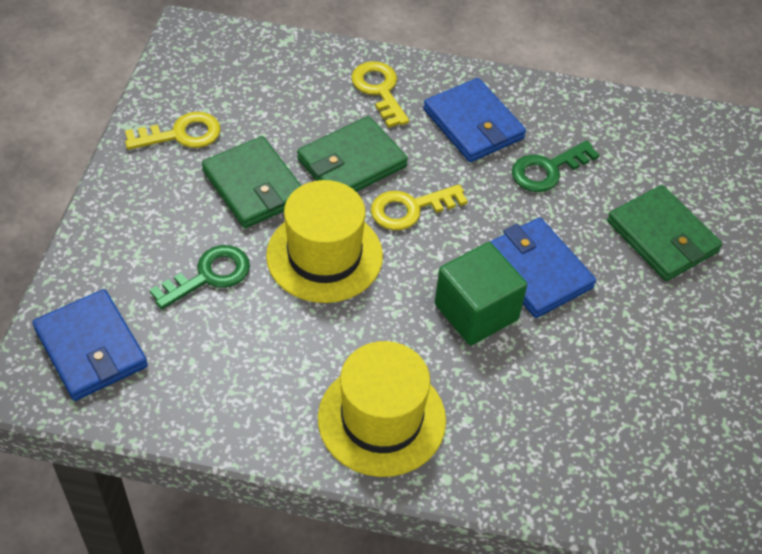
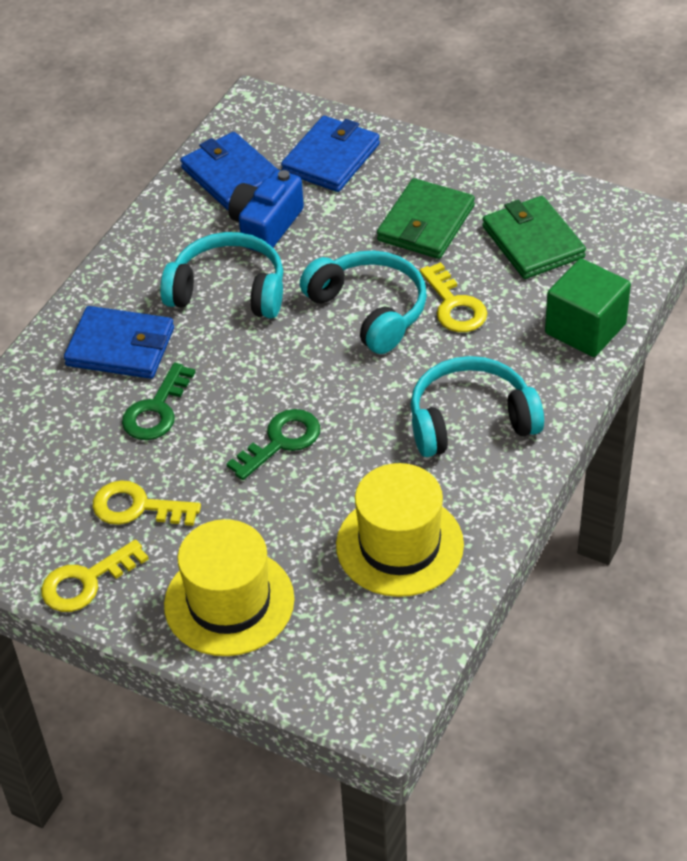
blue camera: none = 0 -> [228,170,304,252] = 1
green wallet: [202,136,301,228] [297,116,408,192] [607,185,722,281] = 3 -> [377,178,475,259] [482,196,586,279] = 2
turquoise headphones: none = 0 -> [160,232,283,319] [300,251,427,354] [410,356,544,457] = 3

